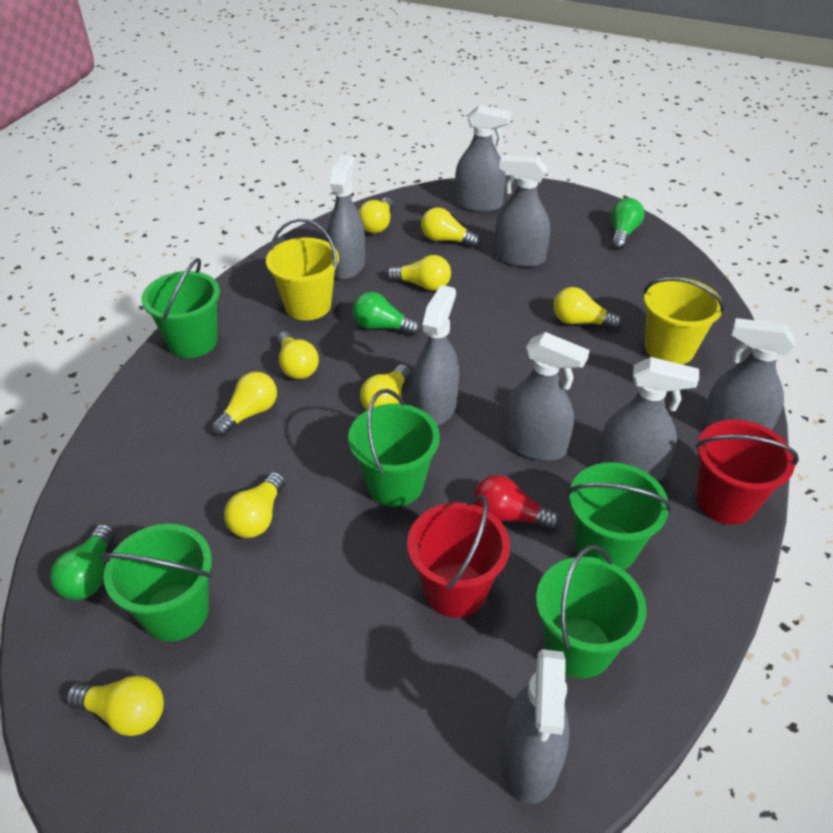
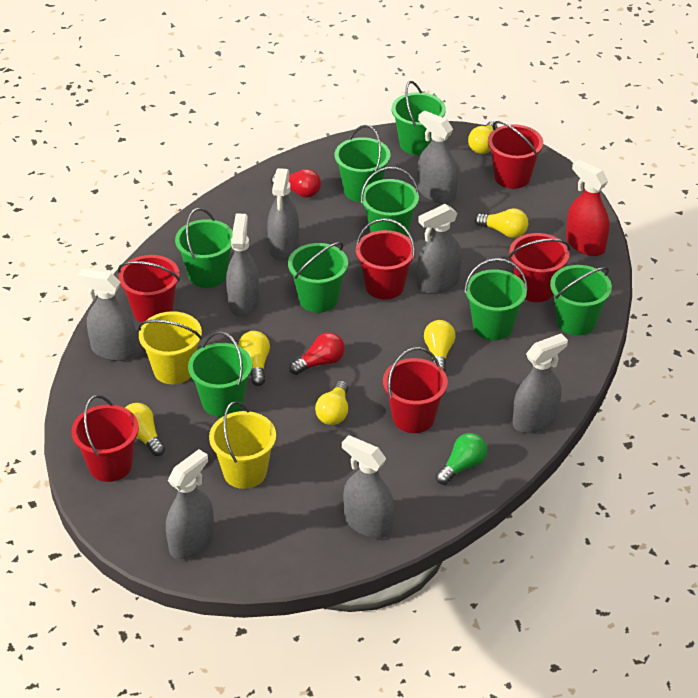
green bucket: [101,524,212,642] [141,258,220,358] [348,389,440,507] [536,545,647,678] [567,462,672,570] = 5 -> [175,208,233,288] [188,331,252,417] [288,242,348,313] [335,125,390,202] [361,167,419,236] [392,81,446,155] [464,258,528,340] [550,265,612,336] = 8
green light bulb: [50,524,115,600] [352,292,421,335] [611,198,645,250] = 3 -> [436,433,487,485] = 1
red bucket: [407,495,510,618] [695,419,799,525] = 2 -> [71,395,139,482] [118,255,180,323] [356,218,415,300] [383,347,448,433] [488,121,543,189] [509,233,570,302] = 6
red light bulb: [474,475,560,530] = 1 -> [271,169,321,198] [289,332,345,375] = 2
red spray bottle: none = 0 -> [566,160,609,256] = 1
yellow light bulb: [66,676,164,736] [211,372,277,436] [224,472,285,538] [277,331,319,379] [358,198,393,233] [360,364,411,410] [386,255,451,291] [421,207,481,247] [553,287,622,330] = 9 -> [125,403,165,456] [238,331,270,386] [315,381,349,425] [424,320,455,372] [468,122,498,154] [475,208,528,238] = 6

